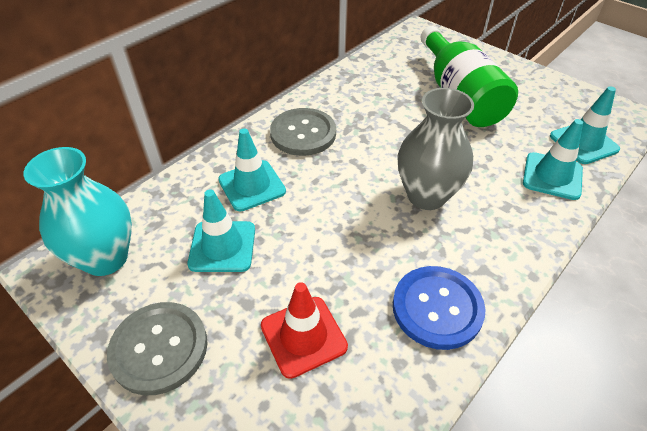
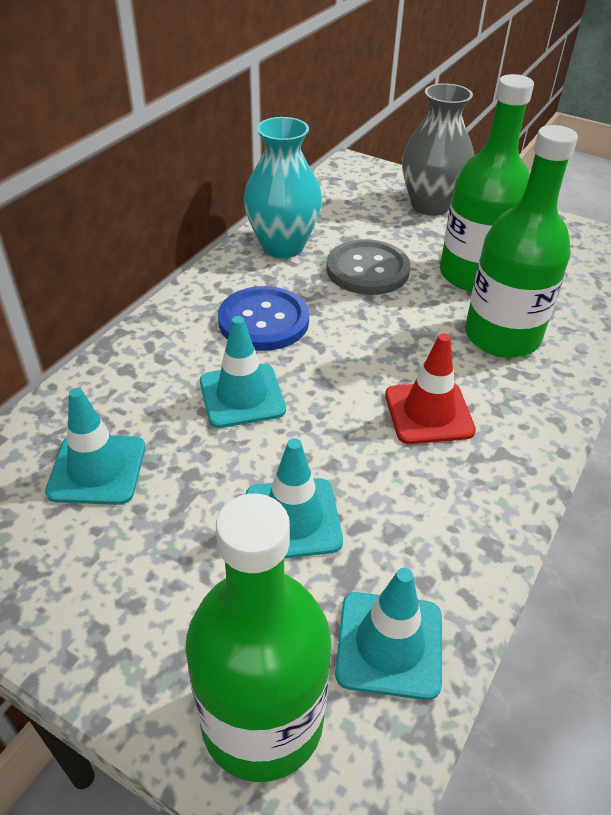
green bottle: [421,26,518,127] = 1 -> [185,493,331,782] [440,74,534,292] [465,125,578,358] = 3
grey button: [107,302,208,395] [270,108,336,156] = 2 -> [326,239,410,295] = 1

